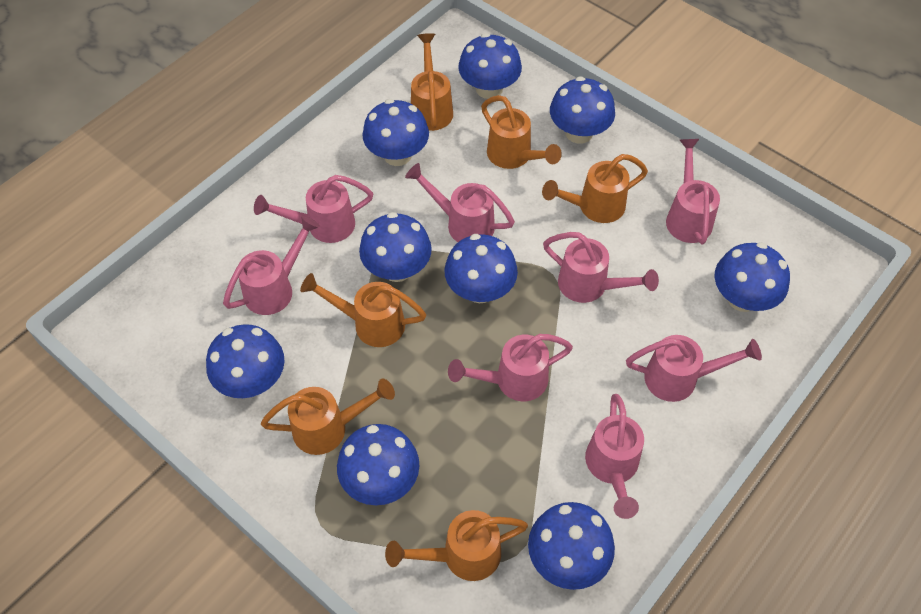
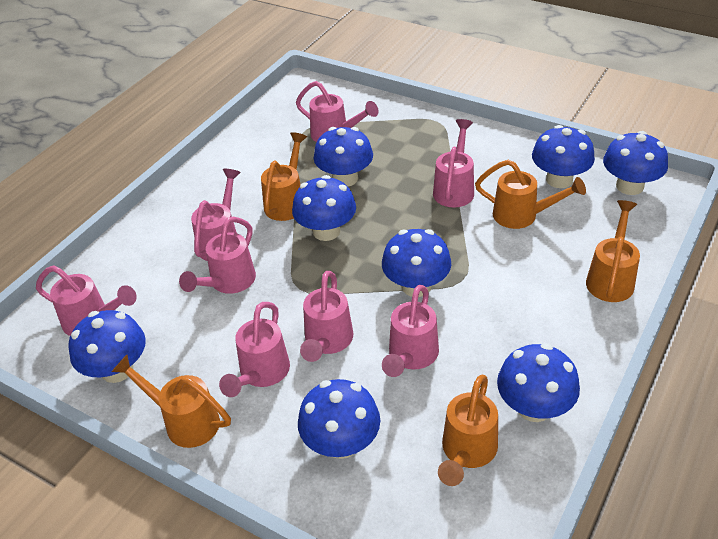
blue mushroom: [206,324,285,398] [337,424,419,505] [359,212,432,282] [362,99,429,166] [444,234,518,303] [458,33,522,99] [528,502,615,590] [550,76,615,144] [714,242,790,312] = 9 -> [68,310,146,383] [292,175,356,241] [298,379,380,459] [314,127,373,187] [382,229,451,297] [497,343,580,422] [532,125,595,188] [603,131,668,195] = 8
orange watering can: [261,378,395,455] [300,273,426,347] [385,510,528,581] [411,33,453,131] [481,95,562,169] [542,154,648,223] = 6 -> [112,355,231,448] [261,132,307,221] [438,375,498,486] [475,160,586,229] [586,200,640,302] = 5

